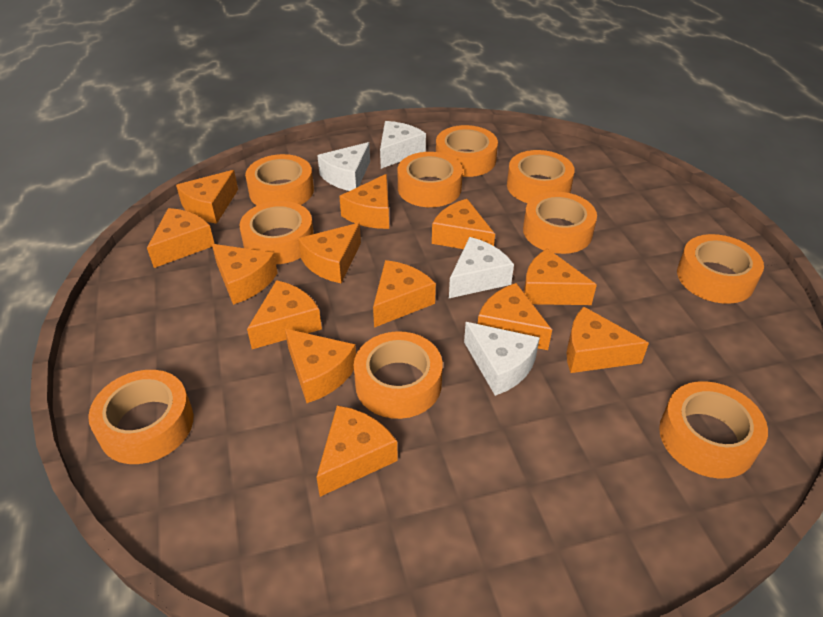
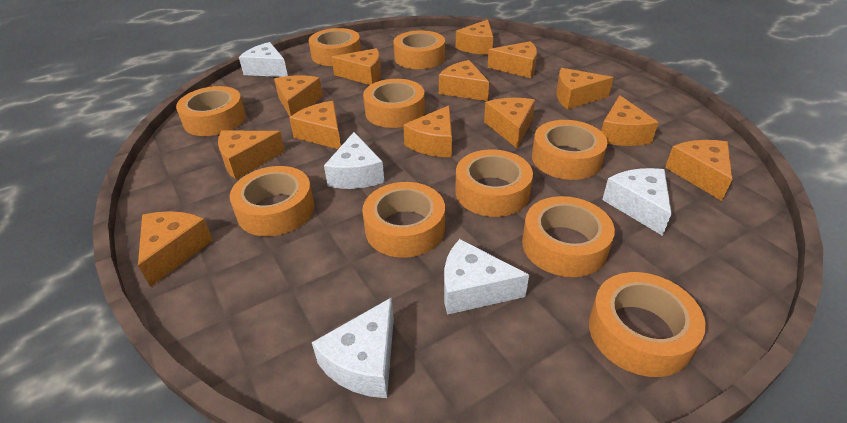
white cheese: [317,142,370,191] [380,121,426,169] [449,237,514,298] [464,322,540,396] = 4 -> [239,42,288,77] [312,298,394,398] [324,132,384,189] [444,239,529,315] [602,168,672,236] = 5

